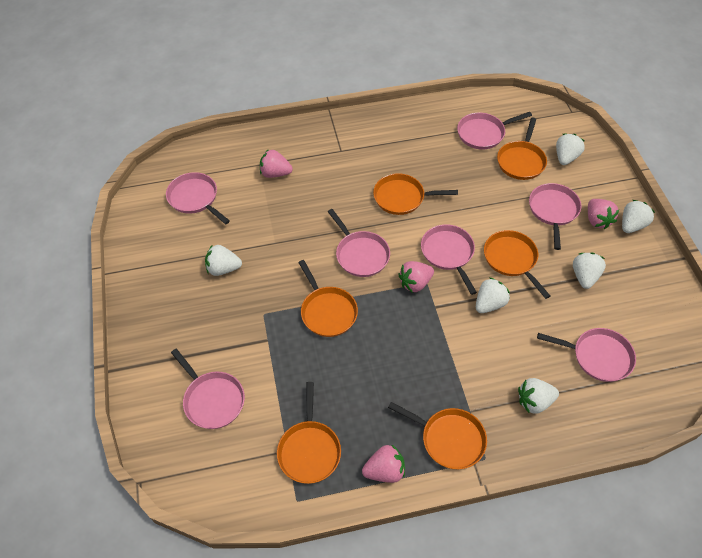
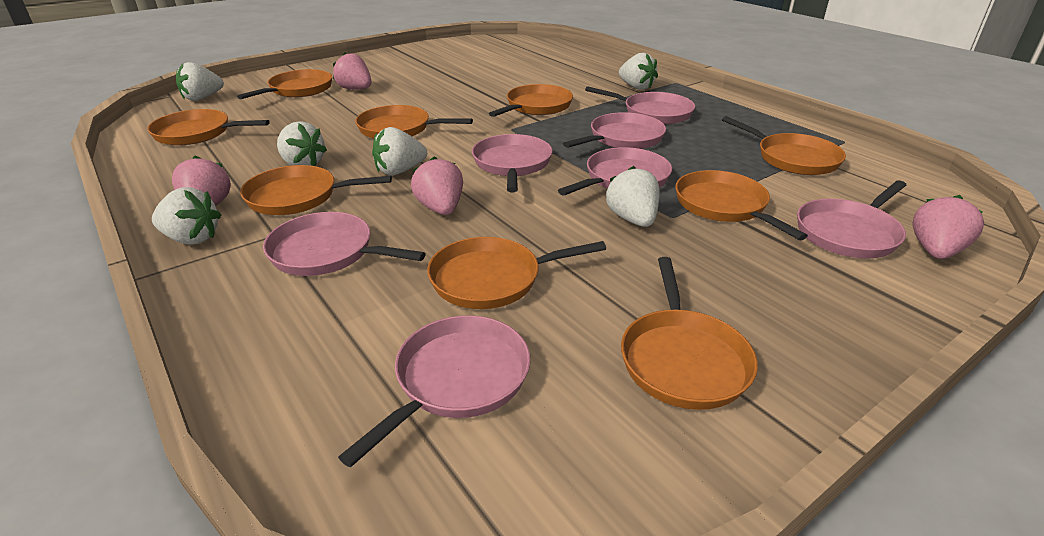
orange pan: [277,382,341,484] [298,260,358,337] [373,173,458,215] [388,402,487,469] [484,230,550,299] [497,118,547,180] = 6 -> [147,109,270,145] [237,69,332,99] [240,165,392,215] [355,105,473,138] [427,237,606,309] [489,84,573,117] [621,257,758,410] [675,170,808,240] [722,116,846,175] = 9

